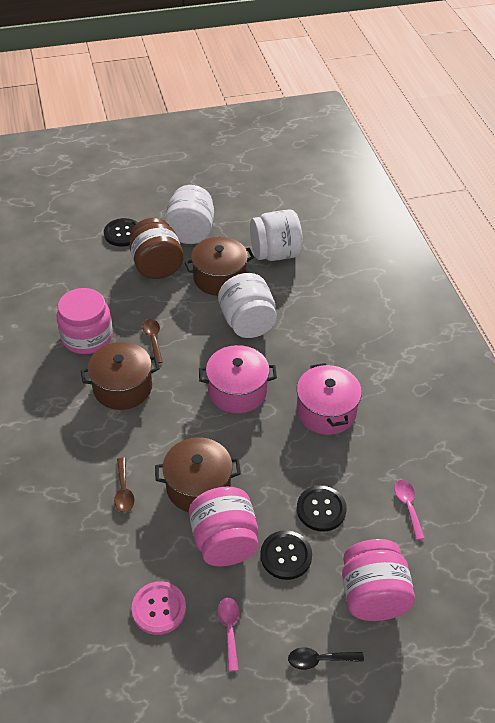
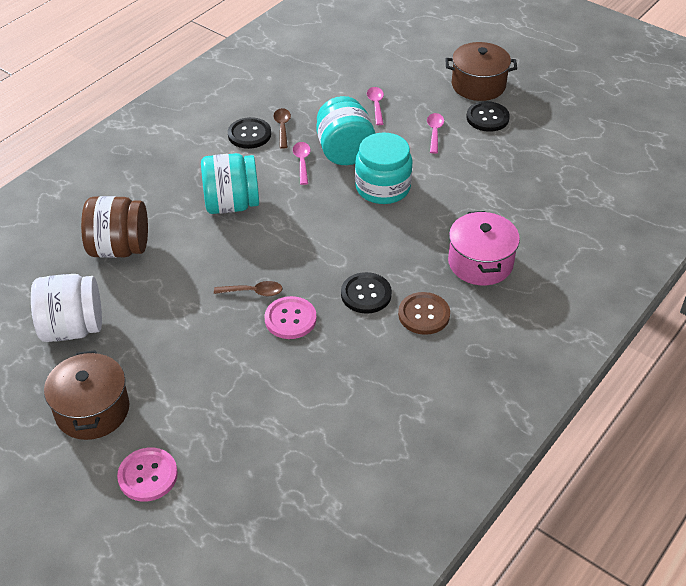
black spoon: [288,647,364,670] = 1 -> none = 0
brown button: none = 0 -> [398,292,450,335] = 1
brown pot: [81,342,160,410] [155,438,241,512] [185,237,254,296] = 3 -> [44,350,129,440] [445,42,517,101] = 2
pink button: [132,581,186,635] = 1 -> [117,447,178,502] [265,296,317,339] = 2
pink jar: [57,288,113,354] [189,487,258,567] [342,539,415,621] = 3 -> none = 0
pink pot: [199,345,277,413] [297,363,362,435] = 2 -> [448,211,520,285] = 1
pink spoon: [217,598,239,671] [394,480,425,540] = 2 -> [293,142,311,185] [367,87,384,125] [427,113,444,154] = 3
turquoise jar: none = 0 -> [201,153,259,214] [316,96,375,165] [355,132,413,204] = 3
white jar: [165,185,214,244] [218,273,277,338] [250,210,303,261] = 3 -> [31,274,102,342] = 1

